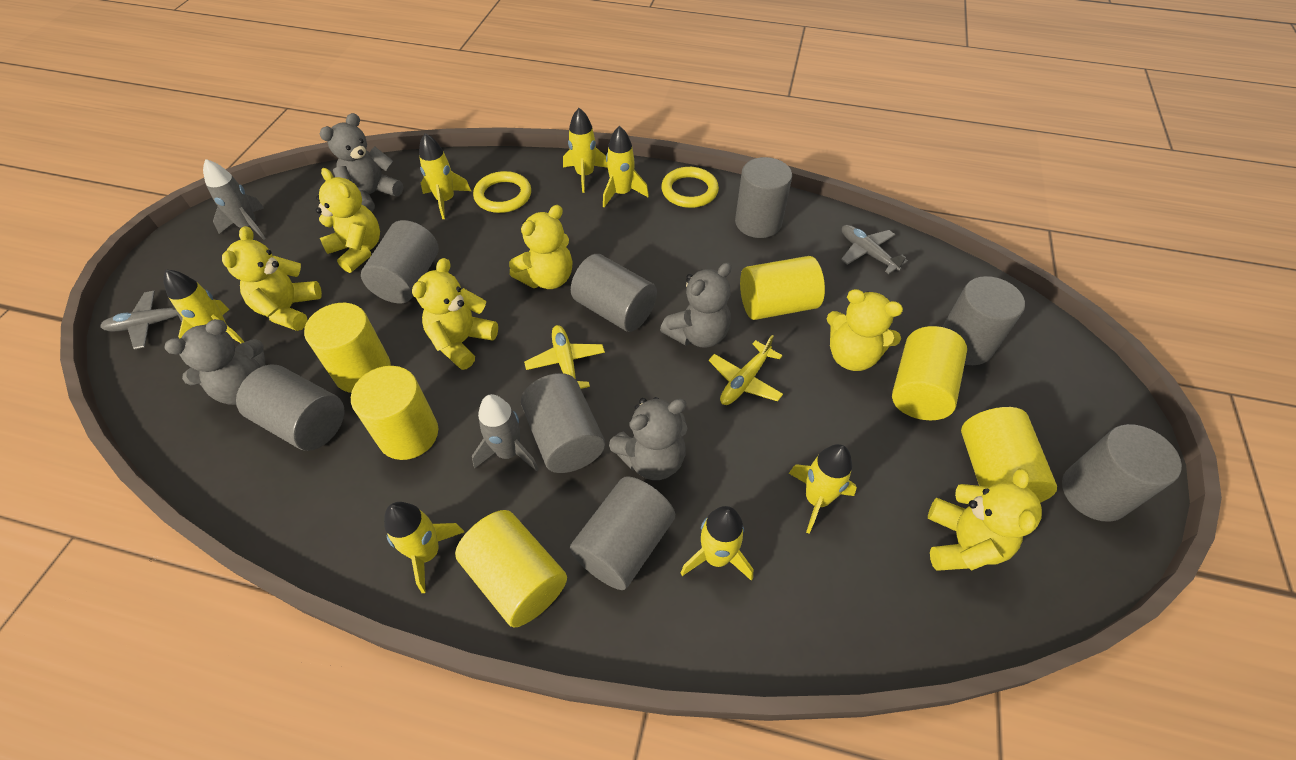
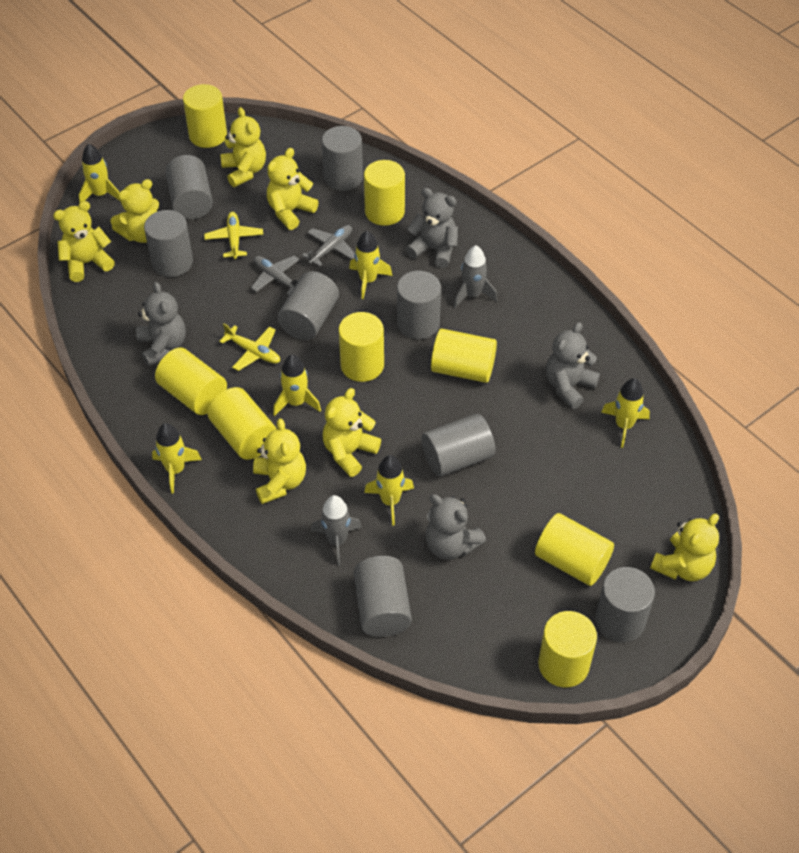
yellow cylinder: [304,303,391,393] [351,366,438,460] [455,510,567,628] [740,256,825,320] [892,326,967,420] [961,407,1057,503] = 6 -> [155,347,227,415] [183,84,227,148] [207,387,277,460] [339,312,384,382] [364,160,405,226] [431,329,497,383] [535,513,614,586] [538,611,597,687] = 8
yellow ring: [473,171,531,213] [661,167,719,208] = 2 -> none = 0
yellow rocket: [163,269,244,343] [384,502,464,593] [419,133,471,219] [563,108,608,193] [603,126,649,207] [681,506,753,581] [789,444,857,534] = 7 -> [79,144,121,204] [152,423,202,494] [273,355,321,416] [349,231,392,299] [364,455,414,526] [601,378,650,448] = 6
yellow teddy bear: [222,226,322,331] [316,168,380,273] [412,258,498,370] [509,205,572,289] [827,289,903,371] [928,468,1042,571] = 6 -> [53,201,115,282] [110,179,159,243] [220,107,266,187] [253,418,306,504] [267,148,318,230] [323,388,381,477] [650,514,719,581] = 7

